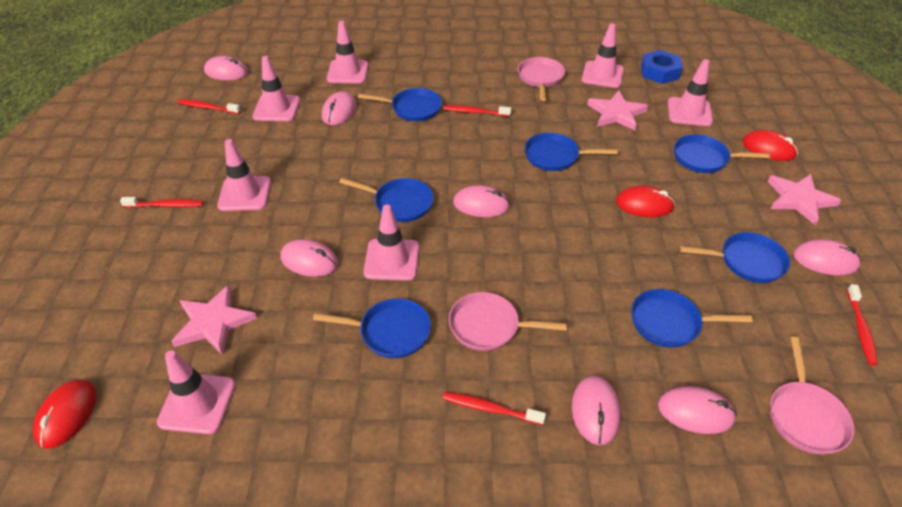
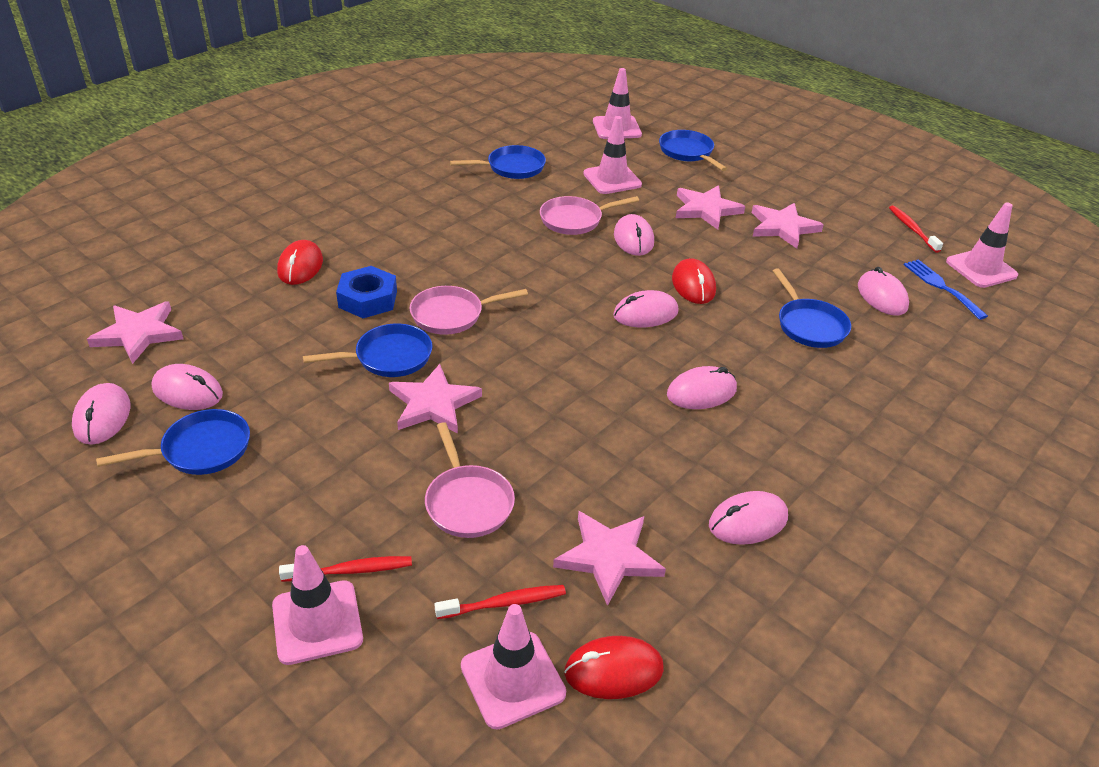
blue fork: none = 0 -> [904,259,988,320] = 1
blue pan: [313,298,431,358] [339,178,434,222] [358,88,442,121] [524,133,618,171] [631,289,753,348] [674,135,771,173] [680,232,790,283] = 7 -> [96,409,250,475] [303,324,432,377] [450,145,546,179] [659,130,727,171] [773,268,851,348] = 5
pink star: [171,285,257,355] [587,90,649,131] [767,174,841,225] = 3 -> [87,301,183,364] [389,364,482,434] [553,511,666,606] [676,186,745,230] [752,203,824,249] = 5
pink traffic cone: [157,350,235,434] [217,139,271,211] [253,56,300,121] [327,21,368,83] [363,204,419,281] [582,23,624,88] [668,59,713,126] = 7 -> [272,545,363,665] [461,604,566,730] [583,116,642,194] [593,68,642,139] [946,202,1018,288] = 5
red toothbrush: [120,197,203,208] [178,99,241,114] [443,105,511,117] [443,392,546,425] [847,284,878,366] = 5 -> [279,556,412,582] [434,585,566,619] [889,206,943,253] = 3

